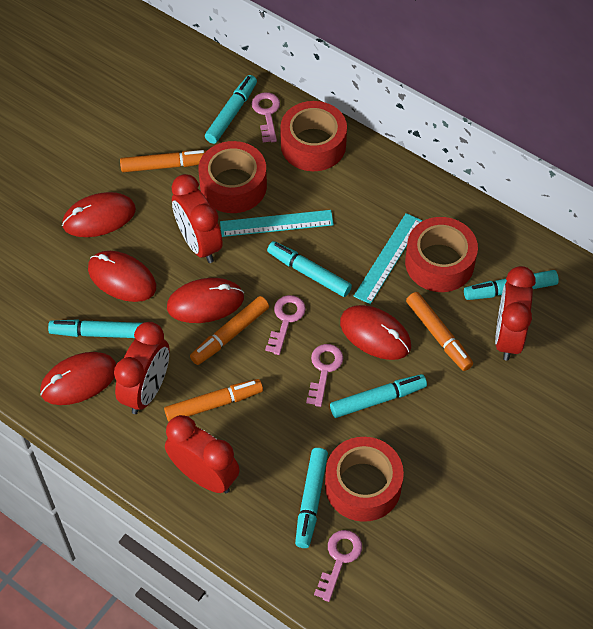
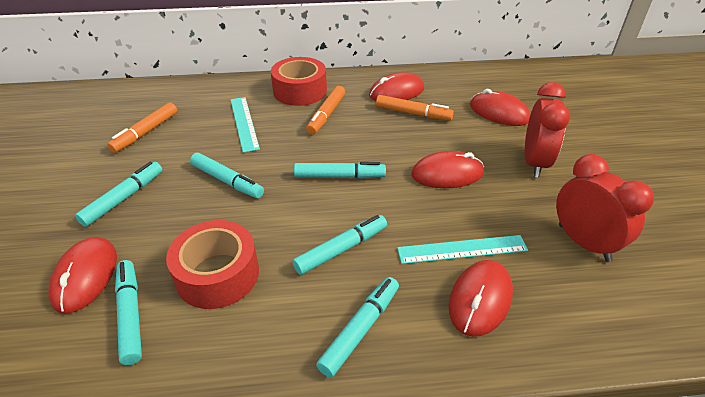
orange marker: [120,150,207,172] [164,379,263,422] [190,296,269,365] [406,292,473,371] = 4 -> [107,102,177,153] [306,86,345,135] [376,95,454,121] = 3
pink key: [252,92,280,142] [265,295,306,355] [306,344,343,407] [314,530,362,602] = 4 -> none = 0
red clock: [114,322,170,414] [165,415,240,493] [172,174,223,263] [495,266,536,361] = 4 -> [525,82,570,177] [556,154,654,262] = 2
red tape: [198,141,267,213] [280,101,347,171] [325,437,404,522] [405,217,478,292] = 4 -> [166,220,259,309] [271,57,327,106] = 2

